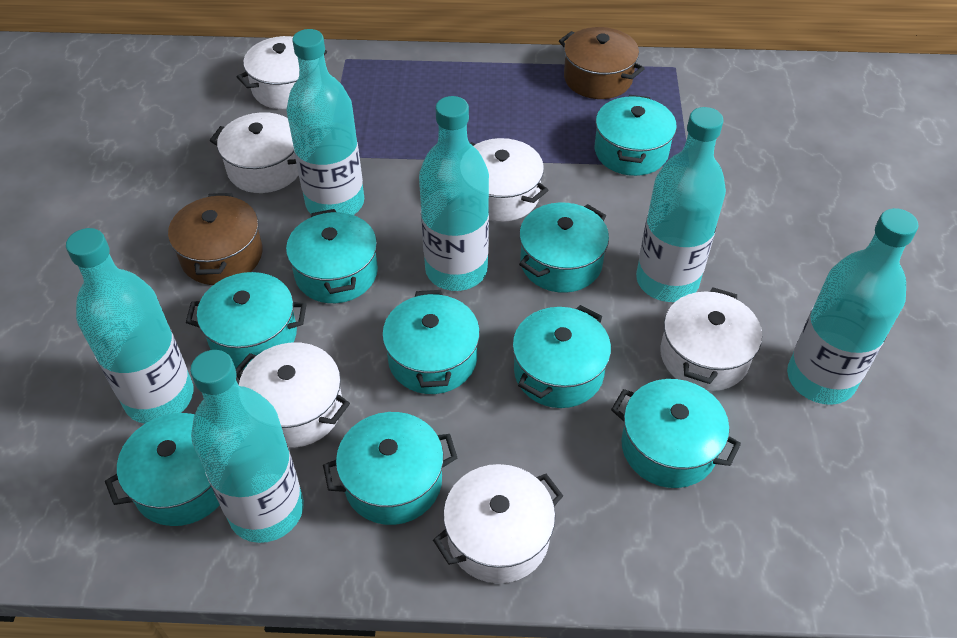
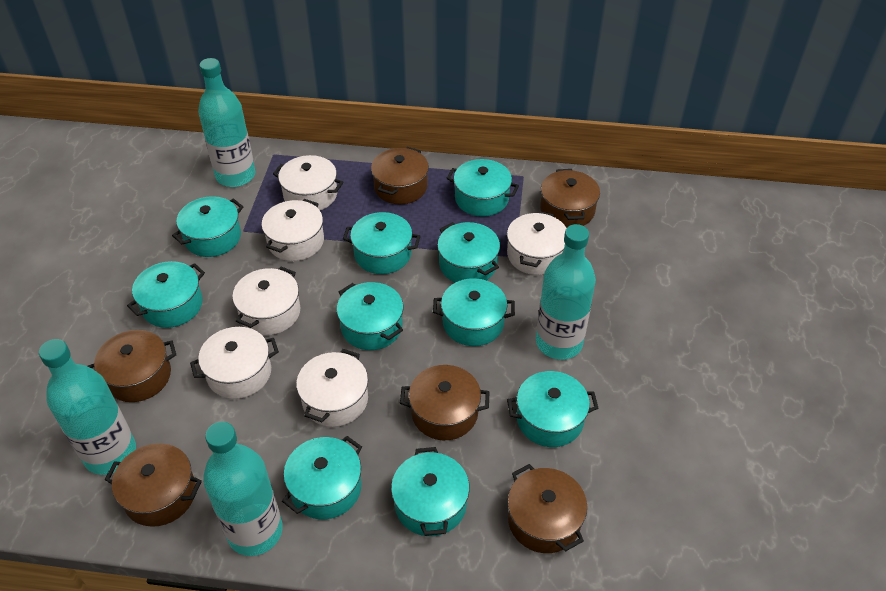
brown pot: [168,193,263,285] [559,27,645,99] = 2 -> [88,330,176,402] [105,443,202,527] [371,147,429,204] [400,365,489,440] [508,464,587,553] [540,169,600,228] = 6
turquoise bottle: [66,228,194,424] [190,350,304,543] [286,29,364,215] [419,96,489,291] [636,107,726,302] [787,208,918,405] = 6 -> [39,339,136,475] [198,58,256,187] [203,421,283,556] [536,224,596,360] = 4
turquoise pot: [105,413,220,526] [186,272,307,370] [286,209,378,303] [323,412,457,525] [382,290,480,394] [512,305,611,408] [519,202,609,293] [595,95,677,176] [611,379,741,488] = 9 -> [127,261,205,328] [172,196,244,257] [282,436,362,519] [337,282,403,350] [343,212,420,274] [391,447,470,536] [433,278,515,346] [437,222,500,283] [447,159,519,217] [507,371,598,447] = 10

